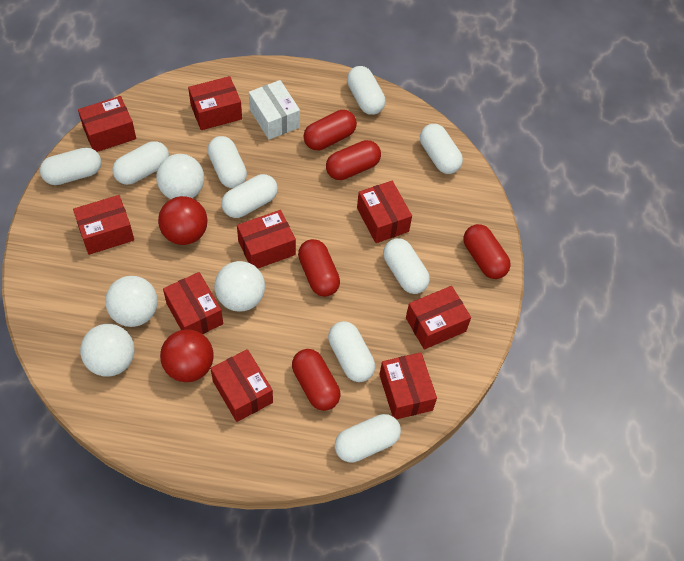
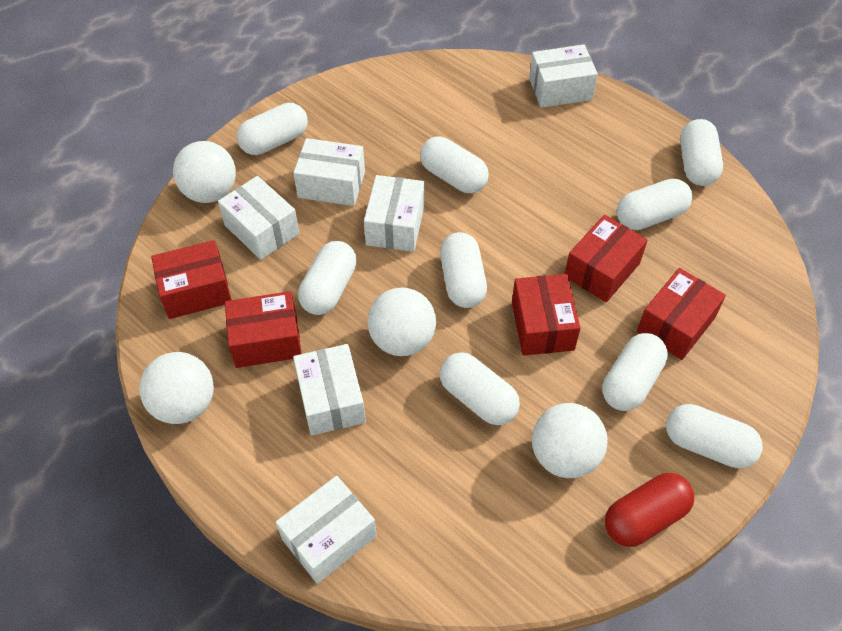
red ball: [158,196,208,245] [160,329,214,382] = 2 -> none = 0
red box: [73,195,134,255] [78,96,136,152] [163,272,223,334] [188,76,242,130] [211,349,273,422] [237,210,296,268] [357,181,412,243] [379,352,437,419] [406,286,471,349] = 9 -> [151,240,232,319] [225,291,302,368] [512,274,581,356] [565,215,648,302] [637,268,726,360] = 5
red capsule: [292,349,340,411] [298,239,340,297] [304,110,357,150] [326,140,381,180] [463,224,511,279] = 5 -> [604,473,694,547] = 1
white box: [249,80,300,140] = 1 -> [218,176,299,260] [276,476,377,584] [293,138,365,206] [293,344,366,436] [364,175,424,252] [529,45,598,108] = 6

